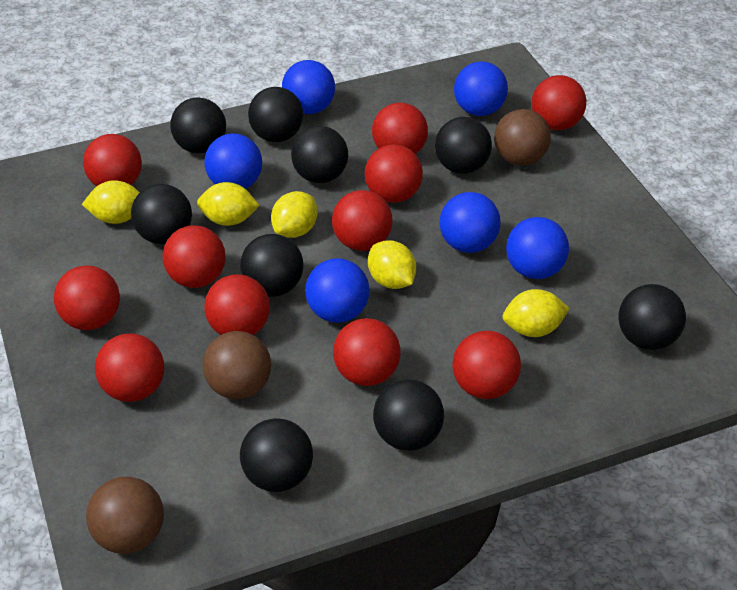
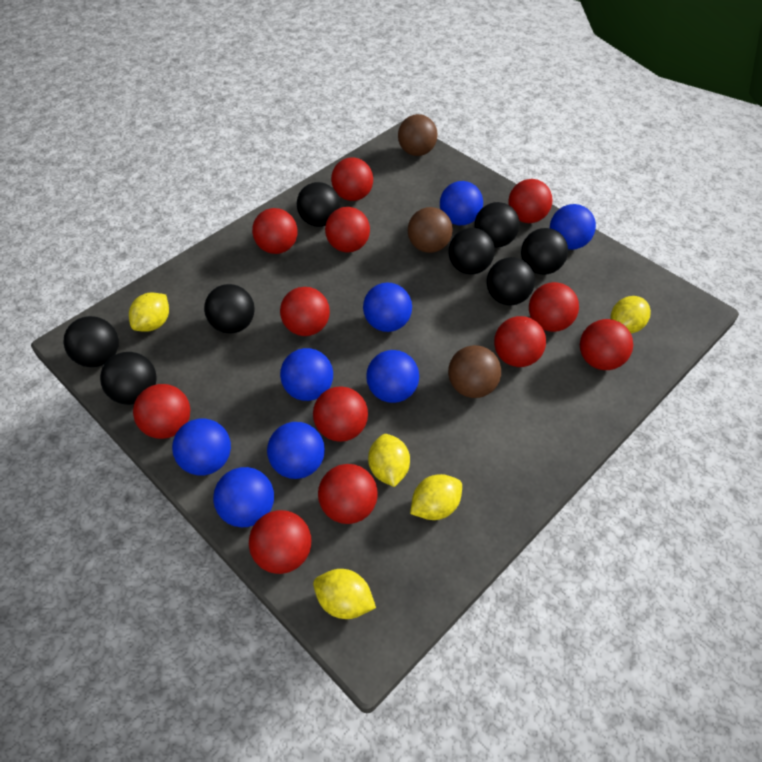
black ball: [131,184,192,244] [170,97,226,153] [240,234,303,297] [240,418,313,492] [248,87,303,142] [291,126,348,183] [373,379,444,451] [435,117,492,174] [618,284,686,350] = 9 -> [64,316,119,367] [100,352,157,405] [204,284,254,334] [297,182,340,227] [448,228,495,274] [474,202,520,248] [486,257,535,305] [521,228,568,275] = 8
blue ball: [204,134,262,189] [282,60,335,114] [305,258,370,323] [440,192,501,253] [454,61,508,116] [506,217,569,279] = 6 -> [172,418,231,476] [213,467,274,527] [267,422,325,479] [280,348,333,401] [363,283,412,332] [366,350,419,403] [440,181,483,225] [550,204,596,250] = 8
red ball: [54,265,120,330] [83,134,142,187] [95,333,164,402] [162,225,226,288] [204,274,270,335] [332,190,392,251] [333,318,401,386] [365,144,423,203] [372,102,428,154] [452,331,521,399] [531,75,586,130] = 11 -> [133,384,190,439] [249,510,311,574] [252,208,298,254] [280,287,330,336] [313,386,368,442] [318,464,378,524] [325,207,370,252] [331,157,373,201] [494,316,546,367] [508,179,552,223] [529,282,579,332] [580,319,633,370] = 12

